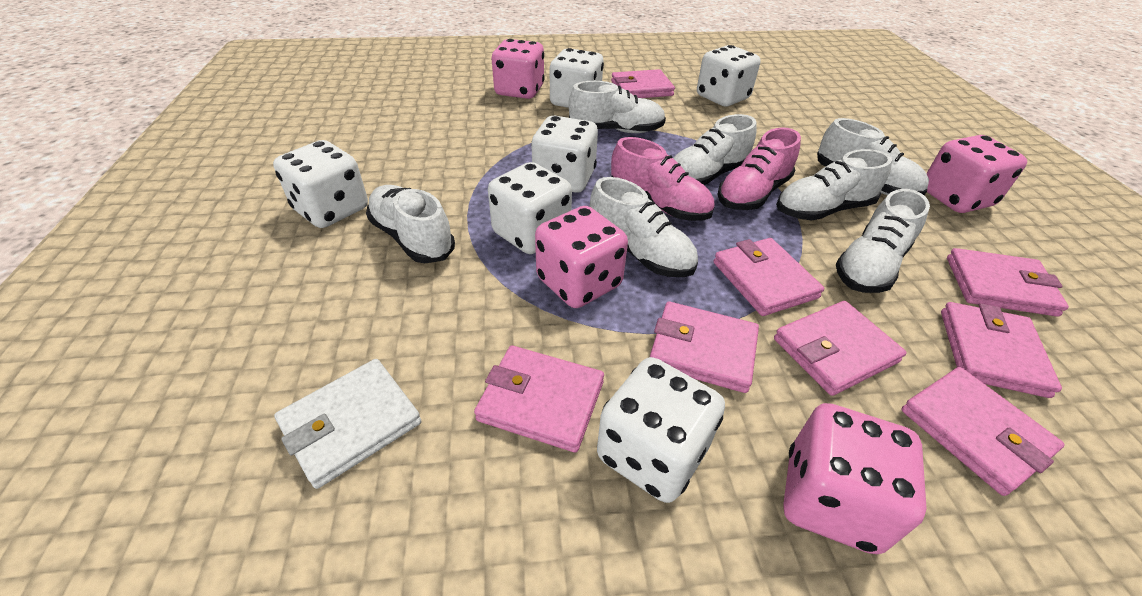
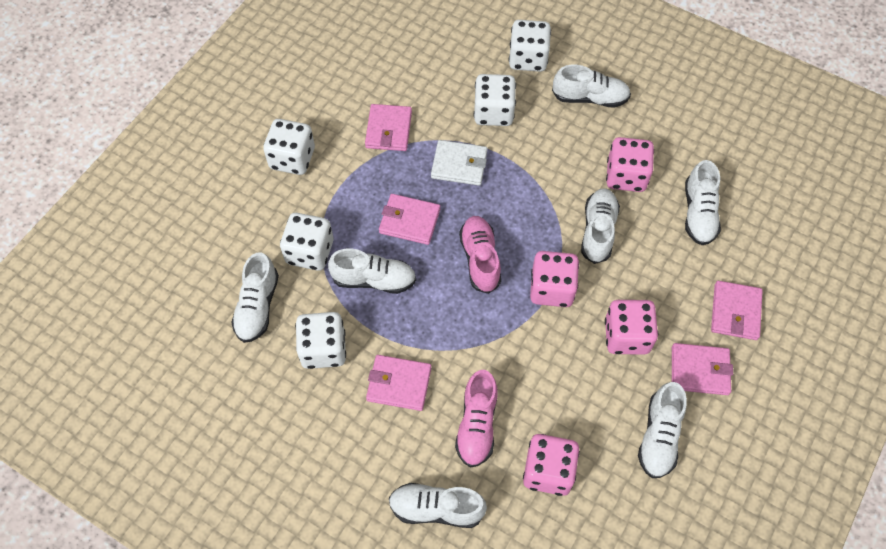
pink wallet: [474,345,604,453] [611,69,675,98] [650,301,759,393] [714,238,824,316] [774,301,907,396] [902,367,1065,496] [941,302,1062,398] [947,248,1069,317] = 8 -> [365,104,412,151] [366,355,431,411] [379,194,440,245] [672,343,733,395] [711,281,763,340] = 5
white dice: [273,140,368,228] [488,162,572,254] [531,116,598,193] [549,48,604,108] [597,357,725,503] [697,45,760,107] = 6 -> [263,119,315,175] [280,213,333,271] [295,312,346,369] [473,74,516,126] [509,20,551,72] = 5

